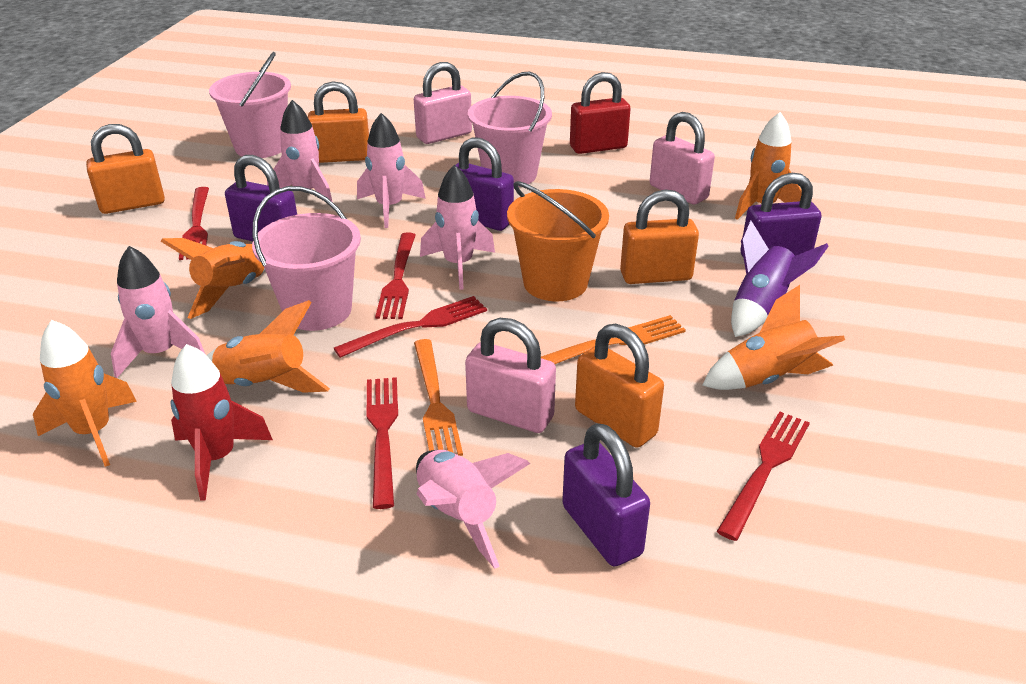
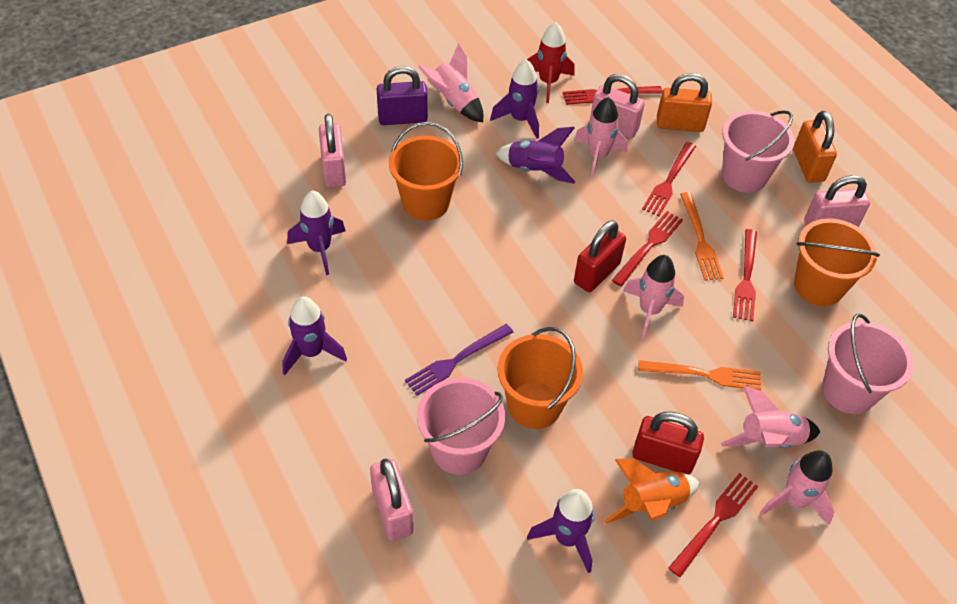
orange bucket: [507,181,609,301] = 1 -> [389,122,463,220] [497,327,583,429] [794,218,880,306] = 3
orange padlock: [86,124,165,214] [308,81,369,163] [575,324,664,448] [620,189,699,284] = 4 -> [657,73,712,132] [793,111,837,183] = 2
orange rocket: [33,320,137,467] [160,238,265,319] [207,300,330,393] [702,285,845,390] [735,112,802,220] = 5 -> [604,458,699,523] = 1
pink padlock: [414,62,472,144] [465,318,556,433] [650,112,715,204] = 3 -> [319,114,346,188] [370,458,413,541] [590,74,645,139] [805,175,870,227] = 4
purple fork: none = 0 -> [405,324,513,396] = 1
purple padlock: [225,155,297,241] [449,137,514,231] [562,423,650,567] [740,173,822,256] = 4 -> [377,66,428,125] = 1
purple rocket: [731,220,829,337] = 1 -> [283,297,347,375] [287,190,345,275] [490,59,539,139] [496,127,575,184] [527,489,595,573] = 5
red padlock: [570,72,631,154] = 1 -> [574,220,626,292] [632,412,704,474] = 2

